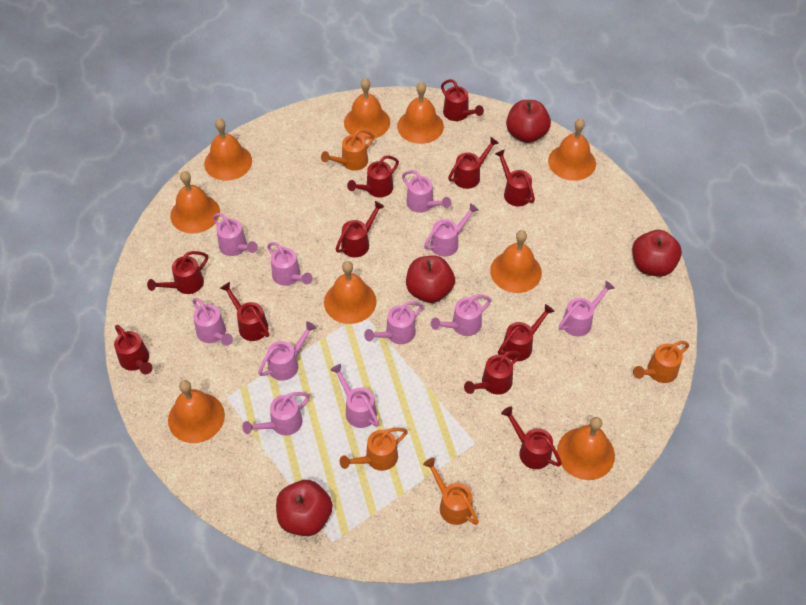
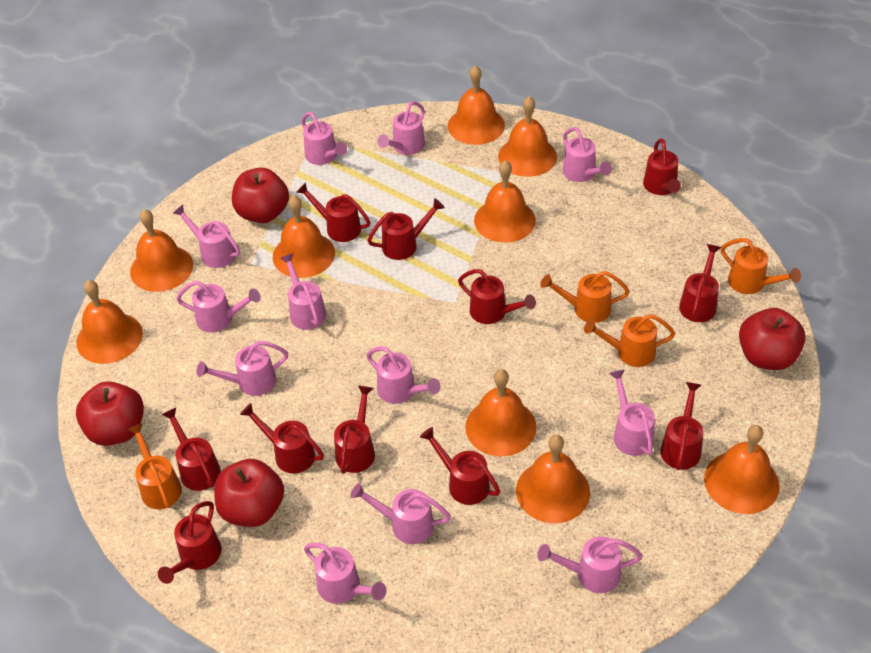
pink watering can: [193,298,233,346] [213,213,258,256] [242,392,310,436] [258,321,316,381] [267,242,313,286] [330,364,379,428] [364,301,423,344] [402,170,451,213] [424,203,479,257] [431,294,491,336] [559,281,615,337] = 11 -> [173,205,240,268] [176,281,261,332] [197,341,288,396] [280,253,326,330] [301,112,347,165] [304,543,387,604] [351,483,451,544] [366,346,440,404] [377,101,425,155] [537,536,643,593] [563,127,612,182] [609,369,655,456] = 12

